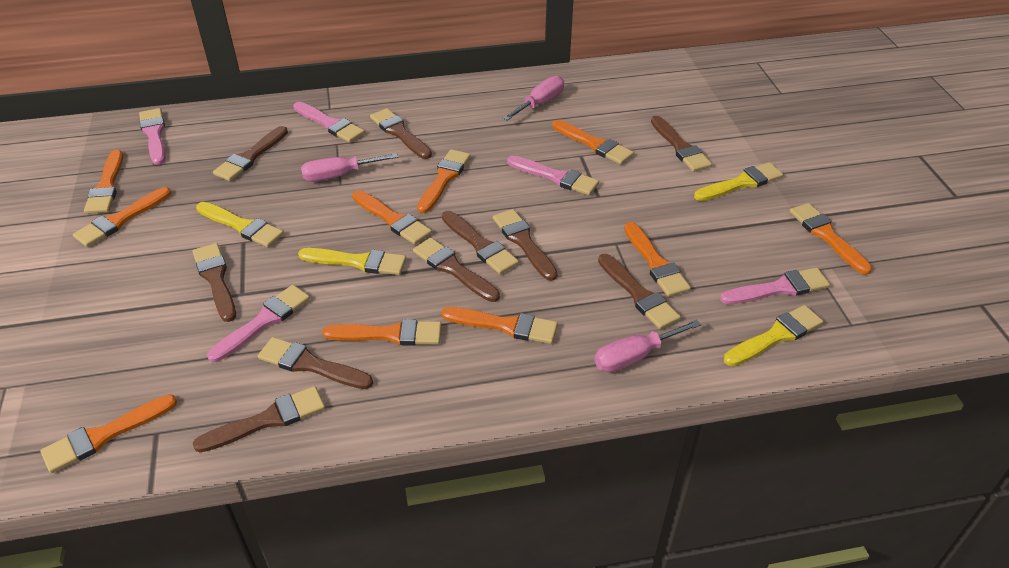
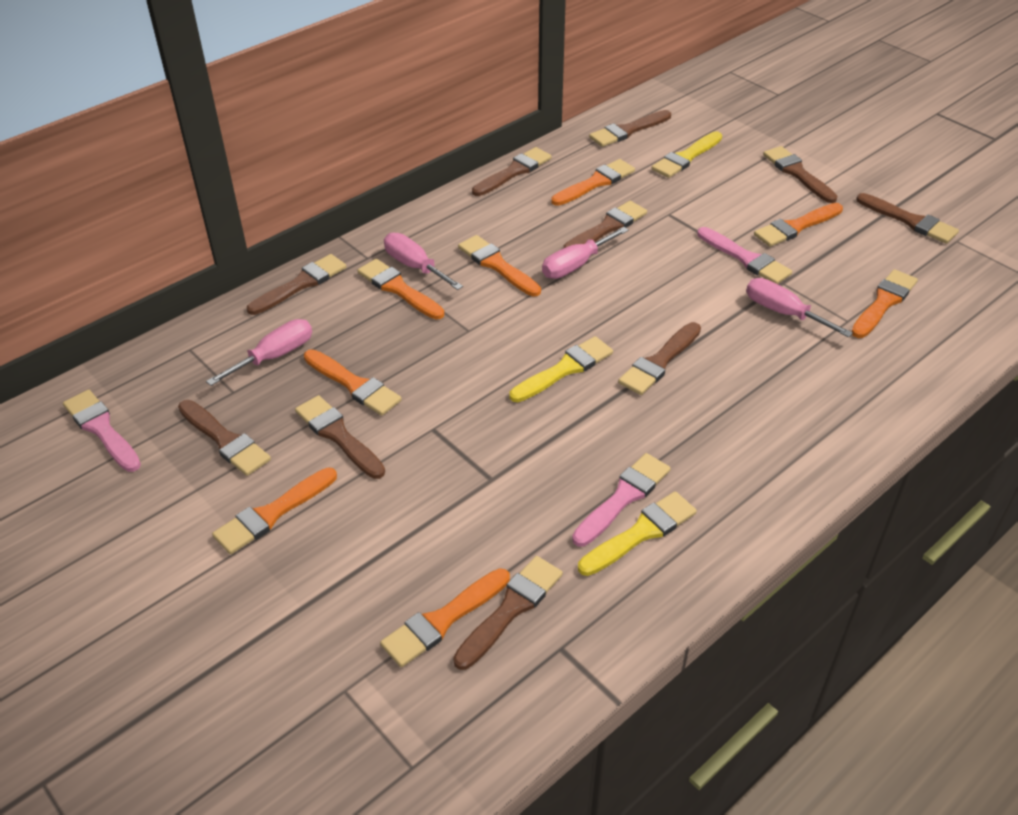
orange brush: [40,394,177,473] [73,187,171,247] [84,150,123,214] [322,319,442,346] [352,190,432,245] [417,149,471,213] [442,307,558,344] [552,120,634,165] [624,222,691,297] [789,203,872,275] = 10 -> [212,467,337,554] [304,349,402,416] [357,259,444,320] [380,568,510,667] [458,235,541,296] [551,159,635,206] [754,203,843,247] [852,269,918,338] = 8
pink brush: [139,108,165,165] [207,285,310,362] [293,102,365,143] [507,156,599,195] [720,267,830,304] = 5 -> [63,390,141,472] [572,453,671,547] [697,227,792,284] = 3
pink screwdriver: [301,153,398,182] [503,76,564,121] [594,319,701,373] = 3 -> [206,319,312,386] [384,233,463,290] [542,227,629,279] [746,278,853,337] = 4
yellow brush: [196,202,284,247] [298,248,406,275] [694,162,783,201] [724,305,824,366] = 4 -> [509,336,613,402] [578,491,697,576] [652,131,722,178] = 3

